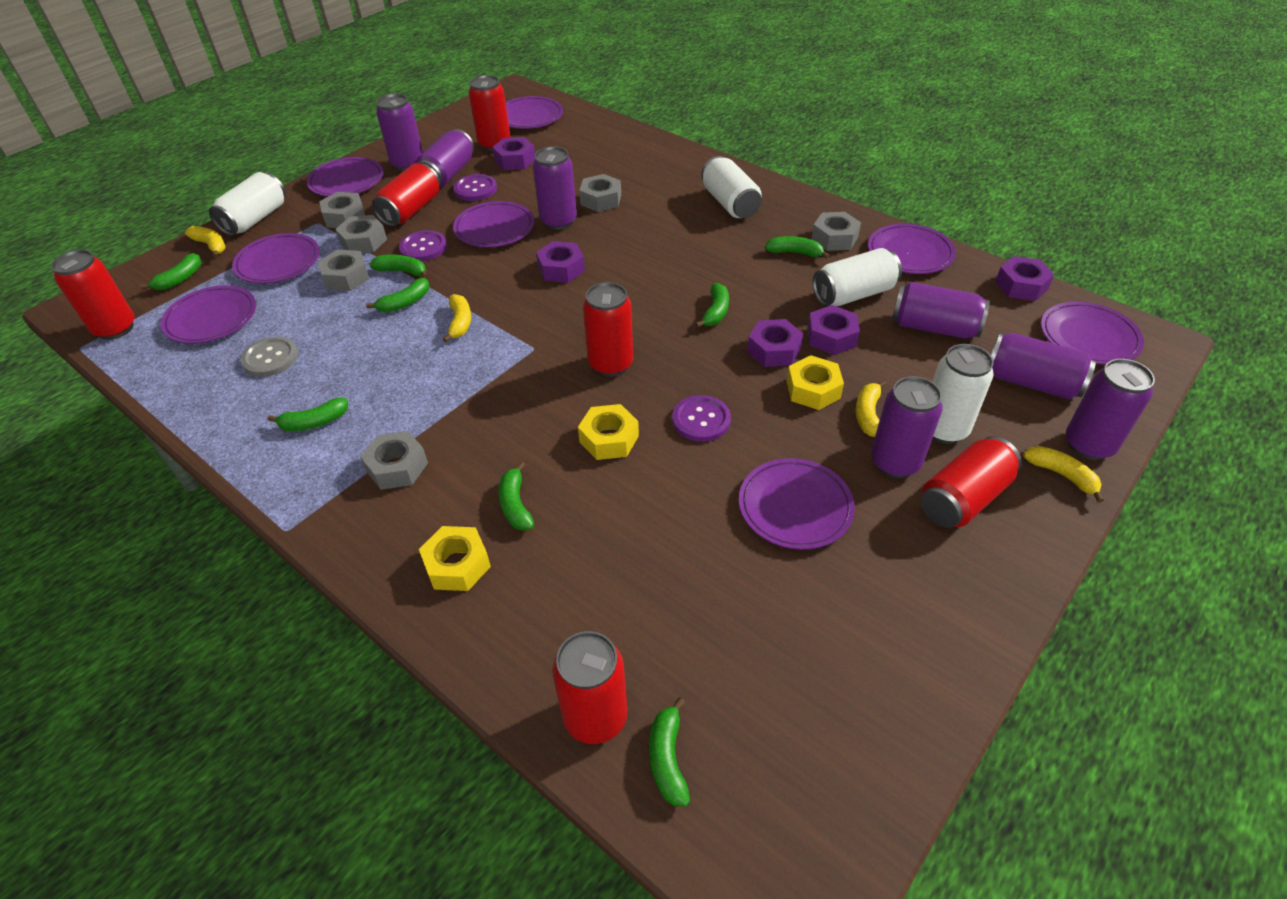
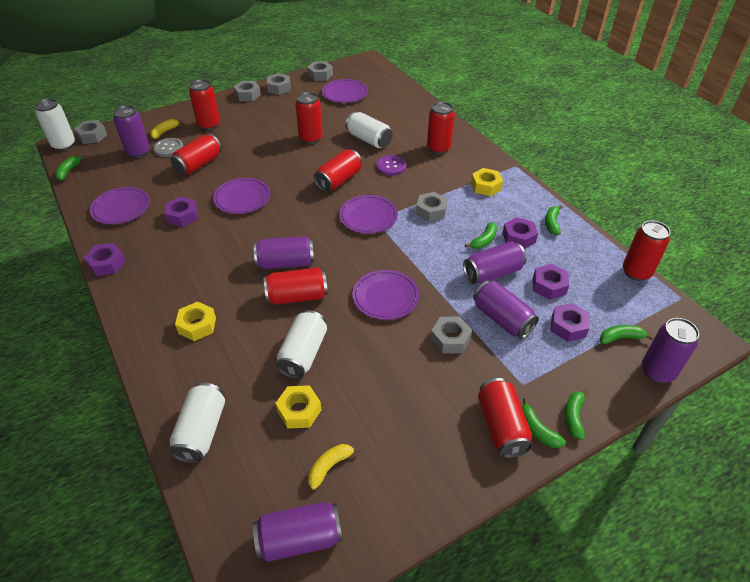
green banana: [140,253,201,290] [268,398,348,431] [366,278,429,312] [369,255,428,278] [499,462,534,531] [649,697,690,807] [695,283,729,328] [765,236,830,259] = 8 -> [55,155,86,181] [465,222,497,249] [522,398,566,448] [545,205,562,235] [564,389,589,440] [599,325,654,344] = 6
purple button: [399,230,447,261] [453,174,497,201] [672,395,731,442] = 3 -> [376,155,406,176] = 1
purple can: [376,94,423,171] [415,129,474,188] [533,146,577,230] [871,376,943,478] [892,282,990,339] [991,333,1096,399] [1066,359,1155,460] = 7 -> [113,105,150,158] [253,502,342,562] [254,236,314,269] [463,241,527,284] [473,281,539,339] [642,318,699,383] = 6
purple plate: [160,285,256,344] [232,233,320,284] [307,157,383,197] [453,201,534,247] [506,96,563,129] [739,458,855,550] [868,224,956,274] [1041,302,1144,365] = 8 -> [90,187,150,224] [213,178,271,214] [322,79,368,103] [339,195,398,234] [353,270,419,320] = 5
red can: [51,250,135,340] [372,163,440,226] [469,75,511,151] [552,631,627,744] [583,282,633,377] [921,436,1022,528] = 6 -> [170,134,222,175] [189,79,220,130] [264,267,328,305] [295,92,323,144] [314,149,362,192] [427,102,455,154] [478,378,533,458] [623,221,670,281] = 8
yellow banana: [185,226,226,258] [443,294,471,342] [856,380,887,437] [1023,446,1104,503] = 4 -> [150,119,183,139] [308,444,361,490] = 2

